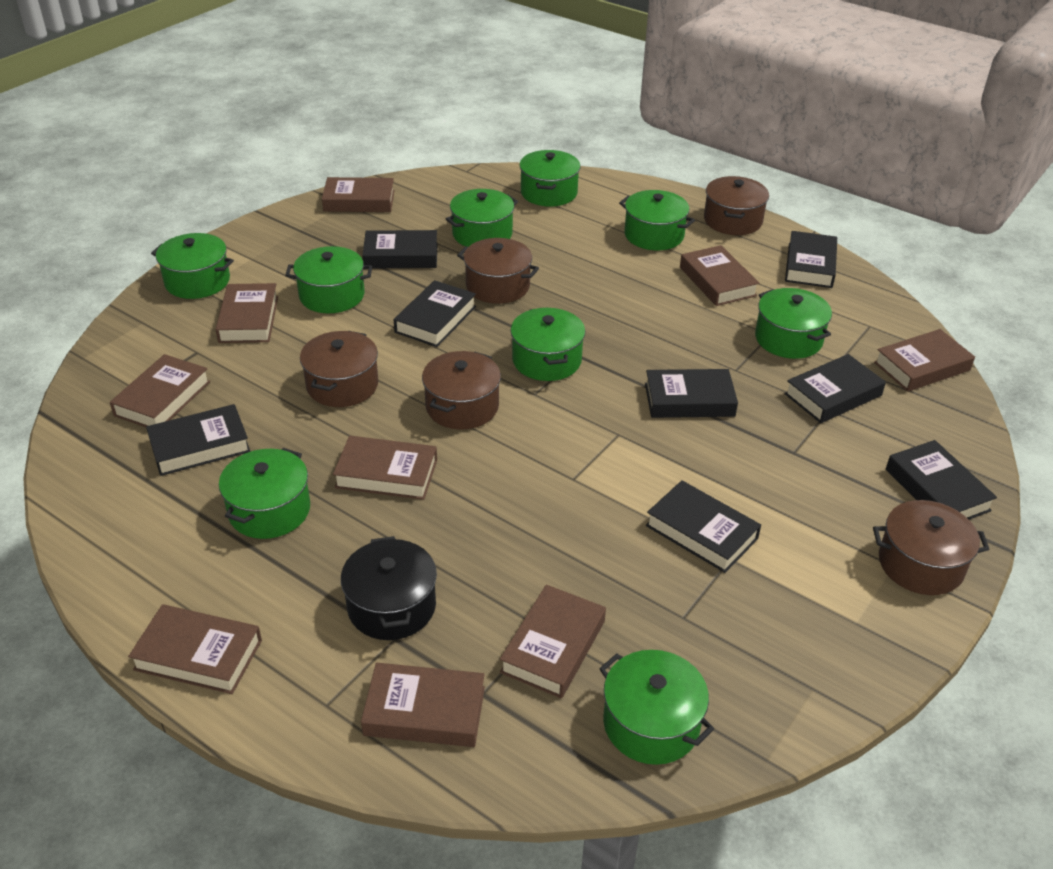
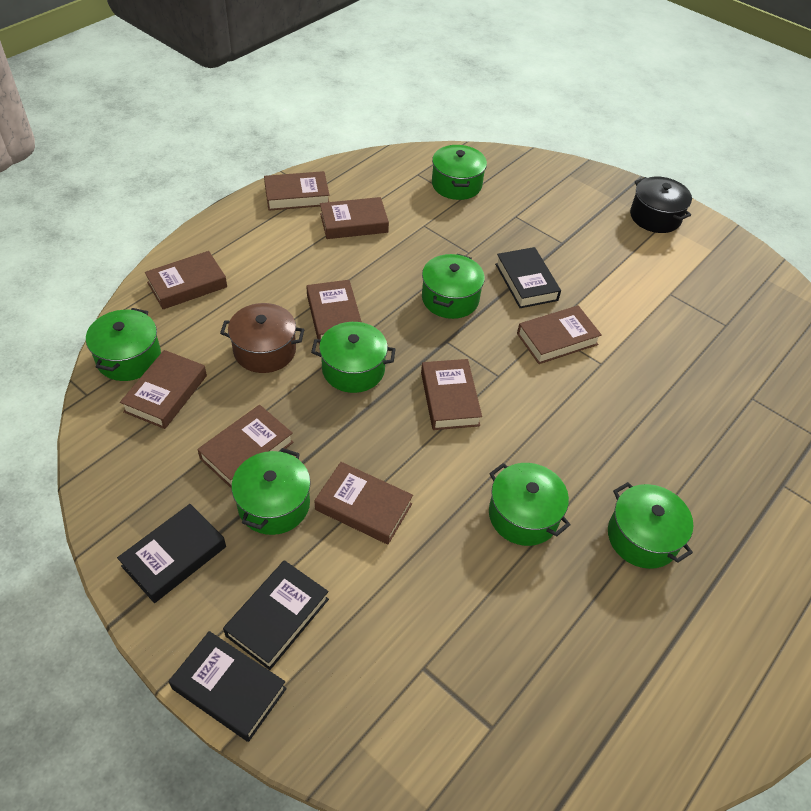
black book: [146,404,250,476] [362,230,438,268] [394,280,476,347] [645,369,738,418] [646,480,761,573] [784,354,886,423] [785,231,837,288] [886,440,997,520] = 8 -> [117,504,226,603] [169,631,287,742] [223,560,329,670] [495,247,561,308] = 4
brown pot: [300,331,378,407] [422,351,501,429] [457,238,539,304] [704,176,769,235] [873,500,989,595] = 5 -> [220,303,305,373] = 1
green pot: [151,233,234,299] [219,448,310,539] [285,246,372,313] [446,189,518,247] [510,308,585,381] [519,150,580,207] [599,650,714,765] [619,190,695,250] [755,288,832,359] = 9 -> [86,308,161,381] [231,448,311,535] [311,322,396,393] [422,254,485,319] [432,145,487,200] [489,463,570,546] [608,482,694,569] = 7

